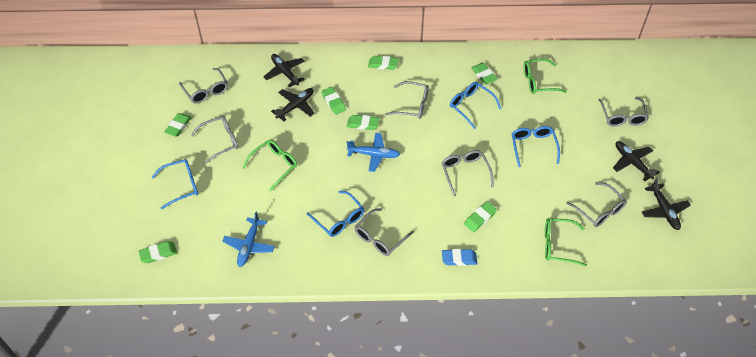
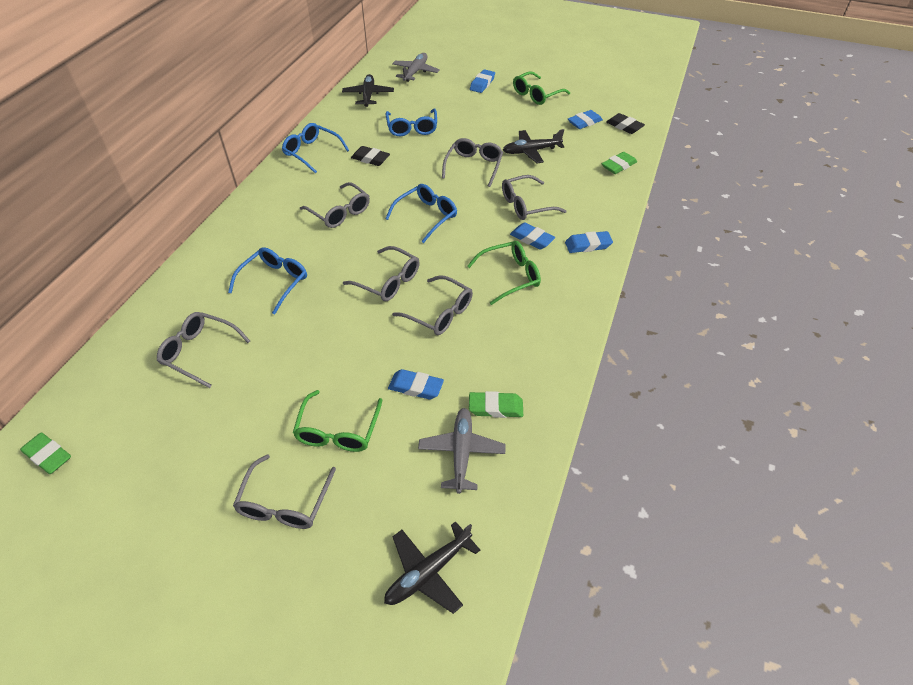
black eraser: none = 0 -> [351,146,390,166] [606,113,645,134] = 2
black plane: [264,54,305,87] [271,88,315,121] [613,141,660,181] [642,178,691,230] = 4 -> [342,74,394,107] [384,521,480,614] [503,129,564,163] = 3
blue eraser: [442,249,477,266] = 1 -> [388,369,444,400] [470,69,495,93] [510,223,555,249] [565,231,613,253] [568,110,603,129] = 5
blue plane: [222,212,275,267] [347,133,400,172] = 2 -> none = 0
green eraser: [138,241,177,263] [164,113,192,137] [321,87,346,115] [347,115,379,130] [368,56,399,70] [464,202,497,232] [471,63,498,84] = 7 -> [20,432,71,474] [469,391,523,418] [602,152,637,174] = 3
grey plane: none = 0 -> [392,53,440,82] [418,408,505,494] = 2

